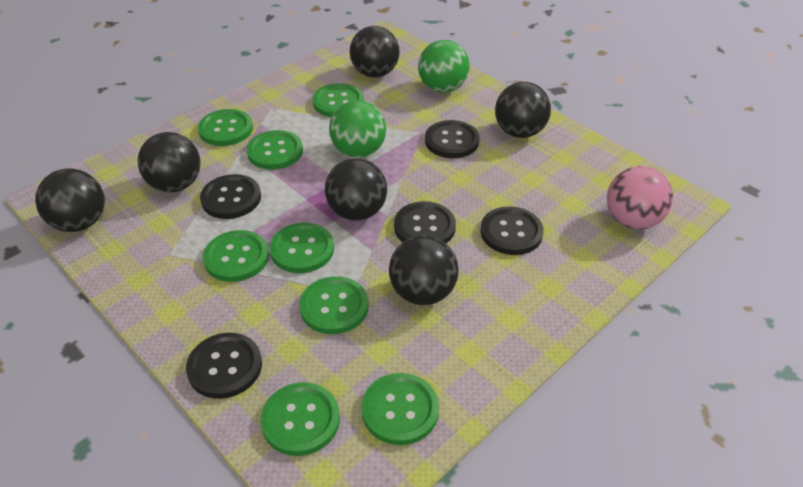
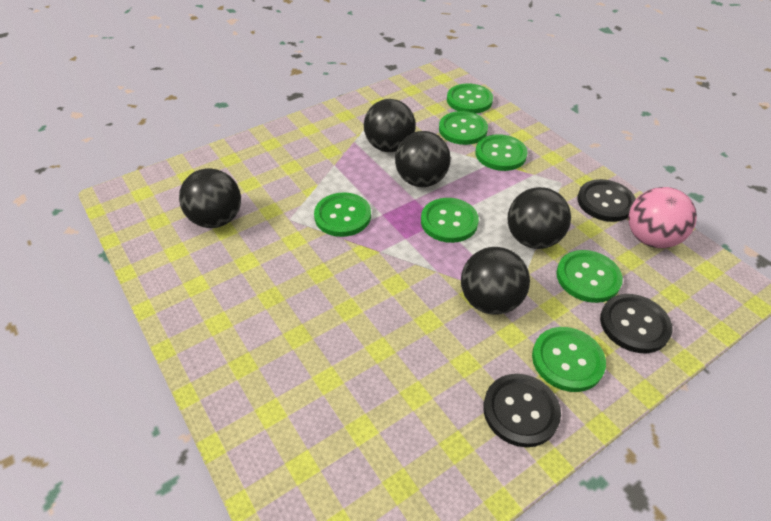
black ball: [35,168,105,232] [138,132,201,192] [325,158,387,221] [350,26,400,78] [389,235,459,305] [495,82,551,138] = 6 -> [179,168,241,228] [364,99,416,152] [395,131,451,187] [461,247,530,315] [508,187,571,249] = 5
black button: [186,333,262,399] [200,174,261,219] [394,201,456,243] [425,120,480,158] [480,206,544,255] = 5 -> [483,374,561,447] [577,179,636,222] [600,294,673,353] = 3
green ball: [329,100,386,158] [418,40,470,93] = 2 -> none = 0
green button: [198,109,253,146] [203,230,269,282] [247,130,303,170] [261,382,340,456] [270,223,334,273] [299,276,369,334] [313,83,364,117] [362,373,439,445] = 8 -> [314,192,371,237] [421,198,479,243] [439,111,488,145] [447,83,493,114] [475,134,528,171] [532,327,606,392] [556,250,623,303] = 7

